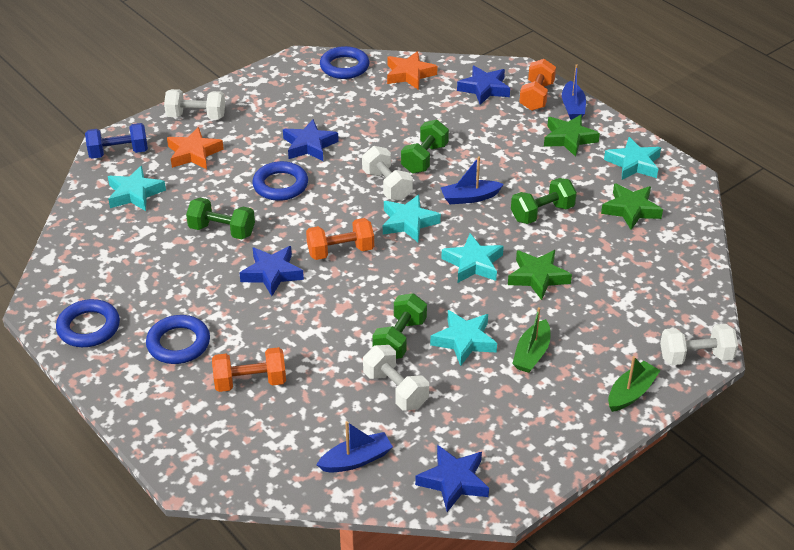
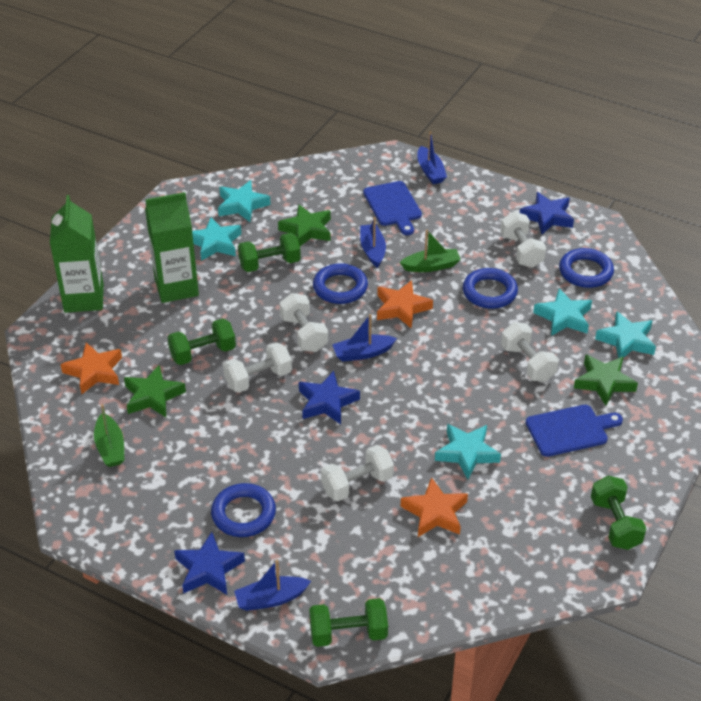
blue boat: [316,421,393,473] [441,156,504,204] [562,64,586,120] = 3 -> [234,560,311,611] [332,314,397,362] [360,217,386,268] [417,131,447,184] = 4
blue cutting board: none = 0 -> [363,181,422,235] [526,405,623,457] = 2
blue dumbbell: [85,123,148,159] = 1 -> none = 0
blue star: [239,246,304,296] [283,119,339,161] [415,445,489,512] [457,66,510,105] = 4 -> [174,532,245,595] [299,371,360,424] [520,192,574,234] = 3
green carton: none = 0 -> [50,195,104,313] [145,192,199,303] = 2
orange dumbbell: [212,347,286,392] [306,218,374,260] [519,59,556,111] = 3 -> none = 0
orange star: [167,127,224,169] [387,51,437,90] = 2 -> [60,343,122,394] [377,280,433,329] [400,477,468,537] = 3
white dumbbell: [164,89,225,119] [362,146,413,201] [363,345,429,411] [660,324,738,365] = 4 -> [223,342,292,393] [280,293,328,352] [321,445,394,501] [500,212,546,268] [501,322,559,382] = 5

